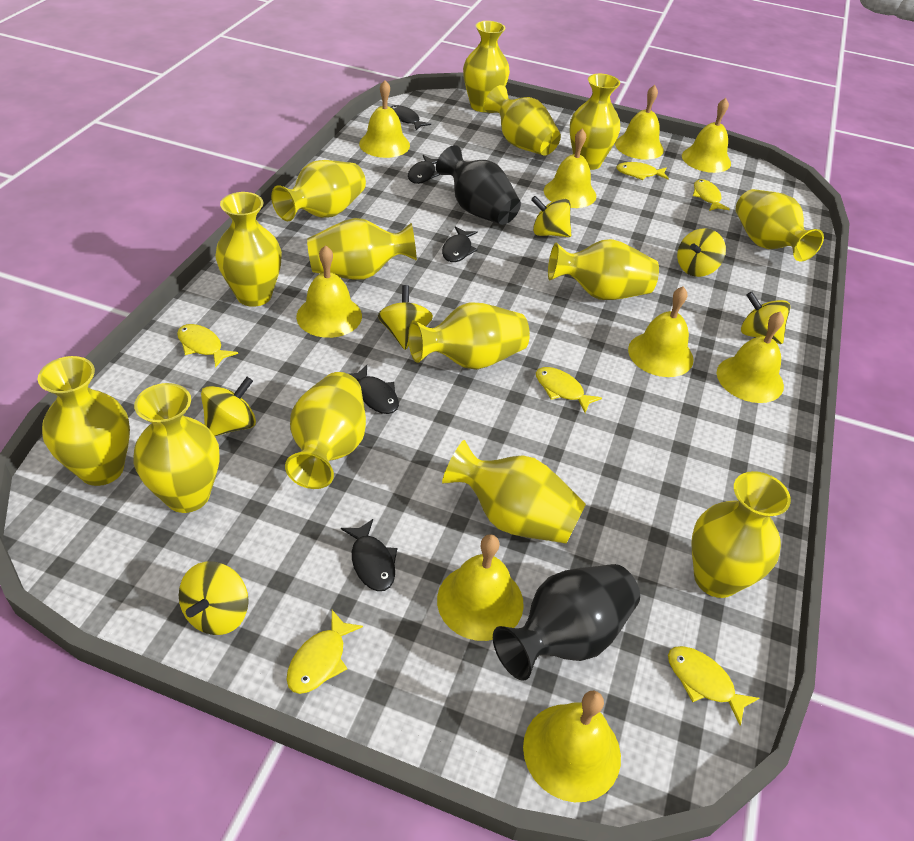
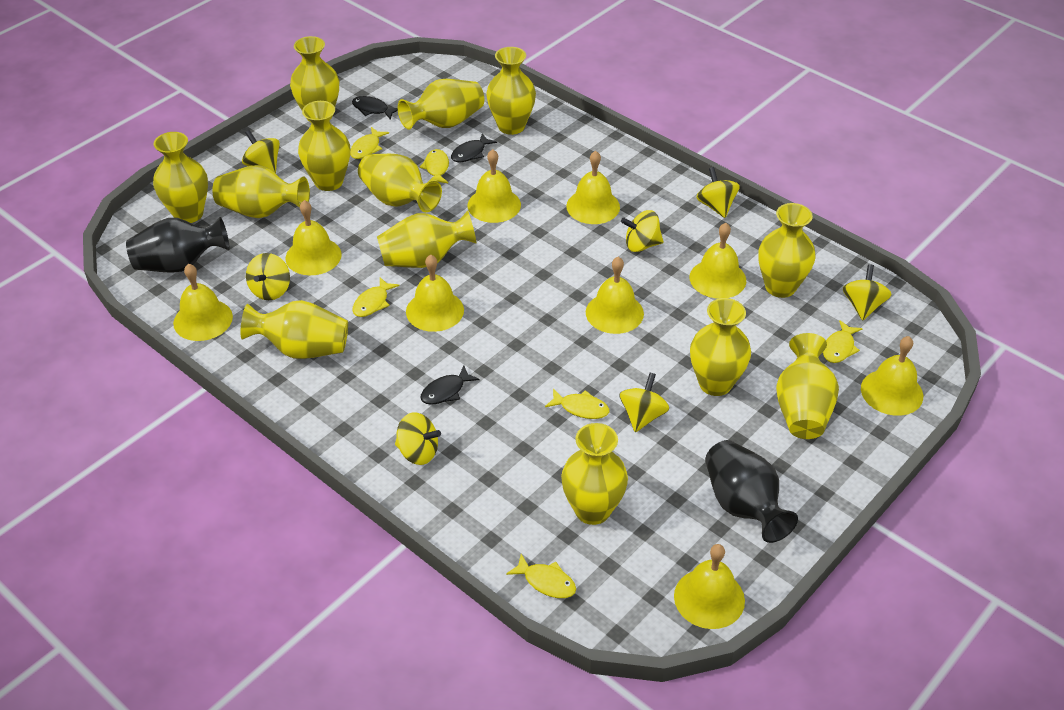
black fish: [341,519,397,591] [349,365,399,414] [391,105,431,130] [408,155,440,184] [442,226,478,262] = 5 -> [352,96,398,120] [420,366,480,405] [451,133,497,162] = 3
yellow spinning top: [179,562,249,635] [201,377,256,436] [378,285,433,350] [531,196,571,237] [677,228,726,277] [741,292,790,344] = 6 -> [242,130,280,173] [246,253,290,300] [395,412,441,465] [619,373,669,432] [621,210,663,252] [696,167,740,218] [843,264,892,321] = 7
yellow vase: [38,356,130,486] [134,383,220,513] [215,192,282,307] [271,160,366,221] [285,372,366,489] [307,218,417,280] [408,302,530,370] [442,440,586,543] [463,21,510,112] [484,85,561,156] [548,239,659,300] [569,74,620,170] [691,471,791,598] [736,189,824,261] = 14 -> [153,132,208,223] [212,165,310,218] [240,300,348,359] [290,36,339,122] [298,101,350,191] [358,154,442,212] [377,211,476,268] [398,79,484,130] [486,47,536,135] [561,423,628,525] [690,298,751,396] [758,203,816,298] [776,333,839,439] = 13

